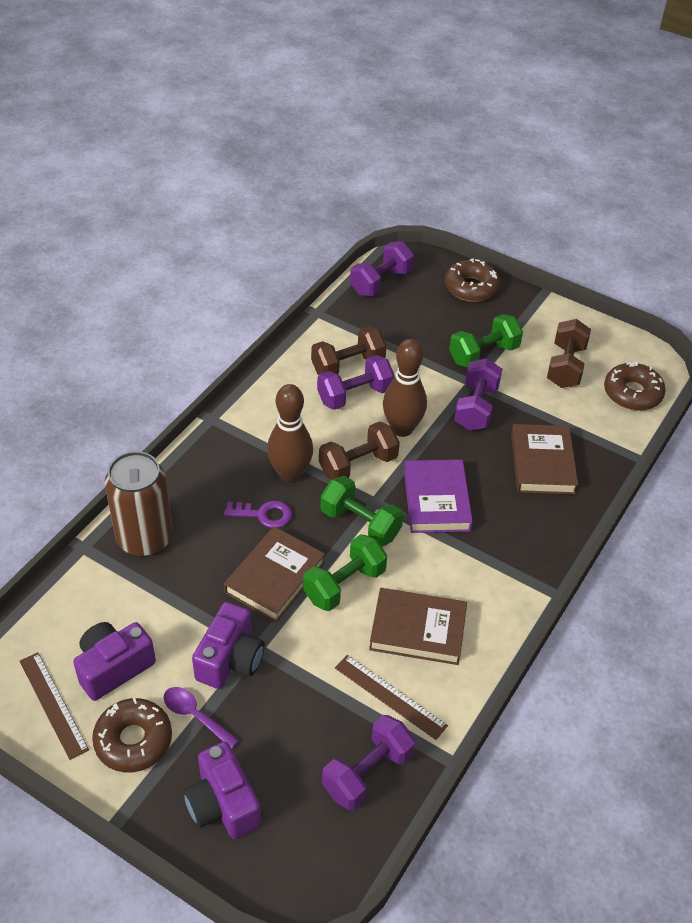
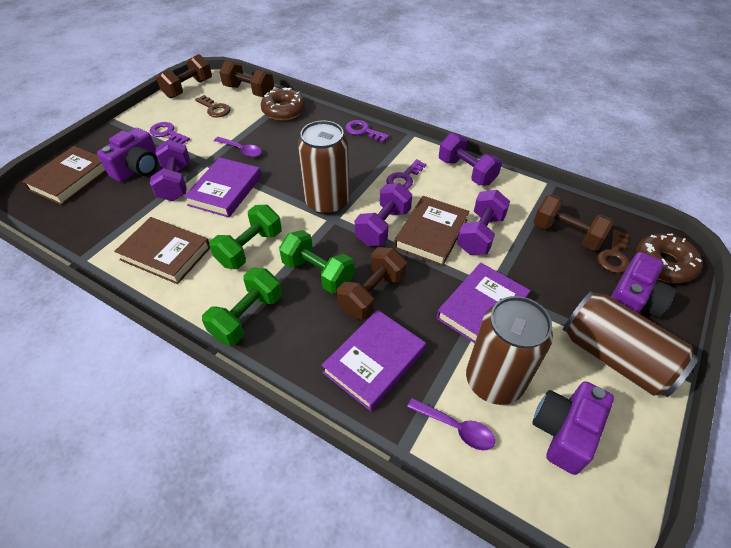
brown bowling pin: [267,384,313,483] [383,339,427,437] = 2 -> none = 0
brown can: [105,451,173,556] = 1 -> [298,120,350,215] [466,296,553,405] [563,291,698,397] = 3
brown donut: [92,698,172,772] [445,259,500,302] [604,362,666,411] = 3 -> [261,88,306,120] [636,234,703,283] = 2
brown dumbbell: [311,326,387,375] [319,421,400,480] [547,319,591,388] = 3 -> [156,54,212,98] [219,60,274,97] [337,247,407,319] [534,194,614,251] = 4
brown key: none = 0 -> [195,95,231,117] [597,230,630,273] = 2
brown ruler: [19,652,89,760] [335,655,448,740] = 2 -> none = 0
purple book: [404,460,473,533] = 1 -> [184,157,261,217] [321,310,426,411] [436,263,531,343] = 3
purple key: [224,501,292,528] = 1 -> [150,122,190,144] [346,120,389,143] [386,159,426,189] = 3
purple spoon: [163,687,239,749] = 1 -> [214,137,262,157] [407,398,495,450] = 2

